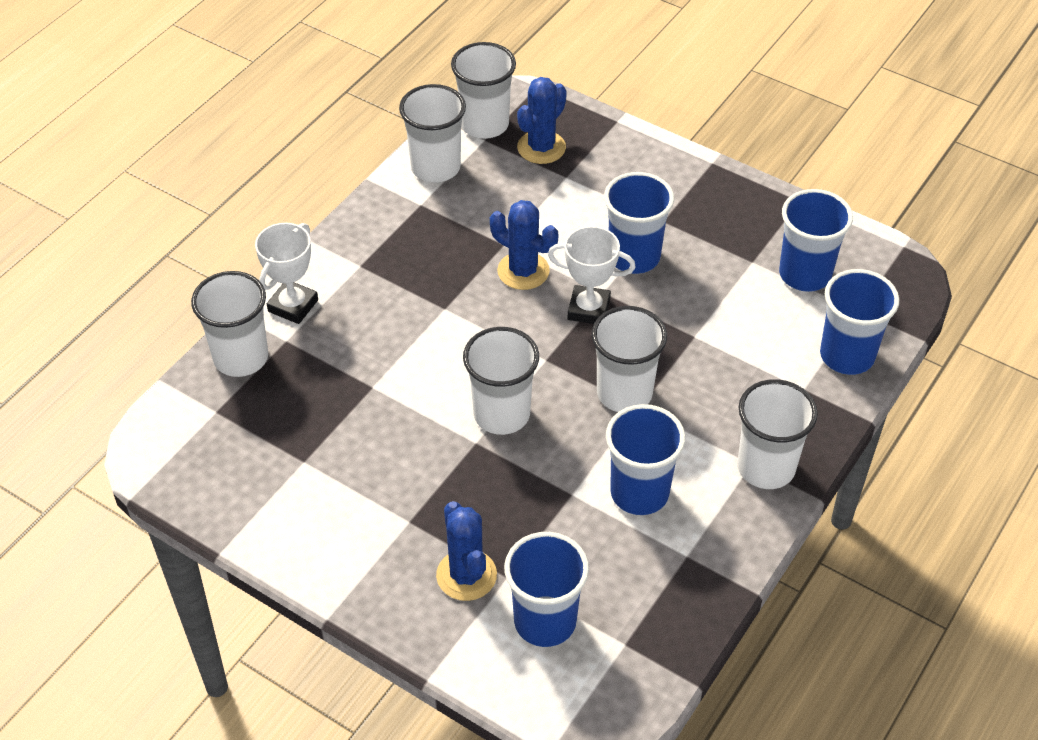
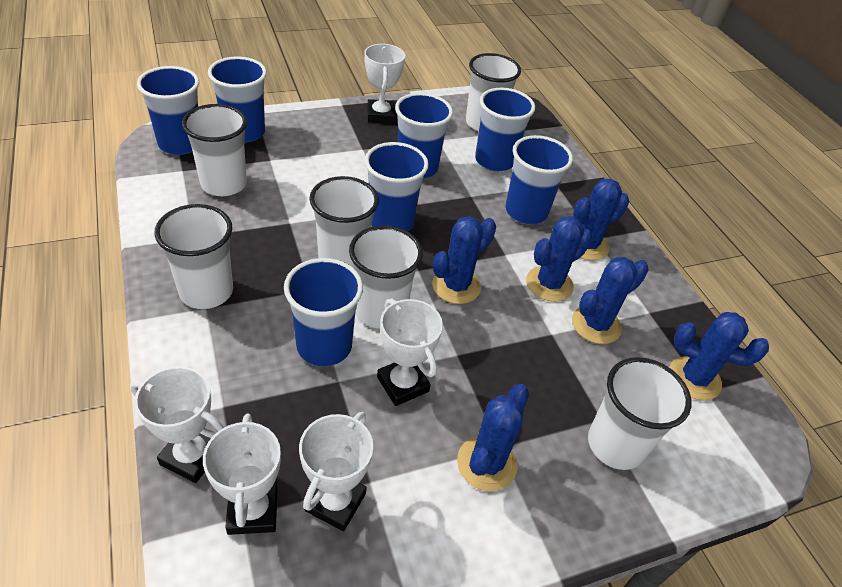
blue cactus: [436,501,497,601] [490,200,558,290] [517,77,567,164] = 3 -> [432,216,496,304] [457,384,529,491] [526,216,592,302] [572,257,649,344] [573,179,629,260] [669,312,769,400] = 6
blue cup: [504,532,589,647] [604,172,674,274] [606,404,685,515] [779,189,853,292] [820,269,899,375] = 5 -> [137,66,199,155] [208,56,267,143] [284,258,363,366] [364,142,429,231] [395,93,453,179] [475,88,535,171] [505,135,573,224] = 7
white trophy: [255,223,318,324] [548,226,635,324] = 2 -> [130,366,224,483] [203,414,281,535] [299,412,373,531] [364,44,405,123] [377,298,443,406] = 5

